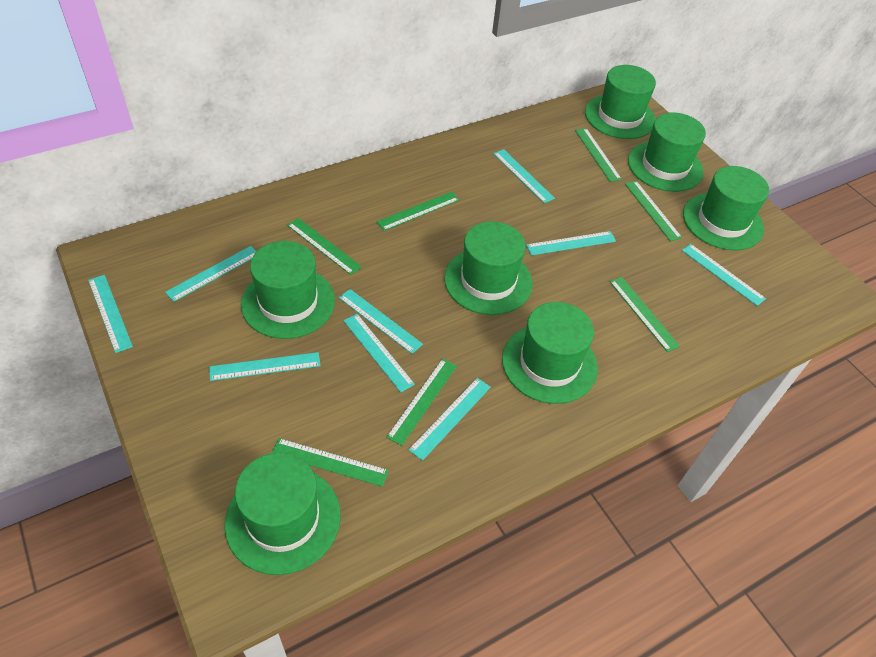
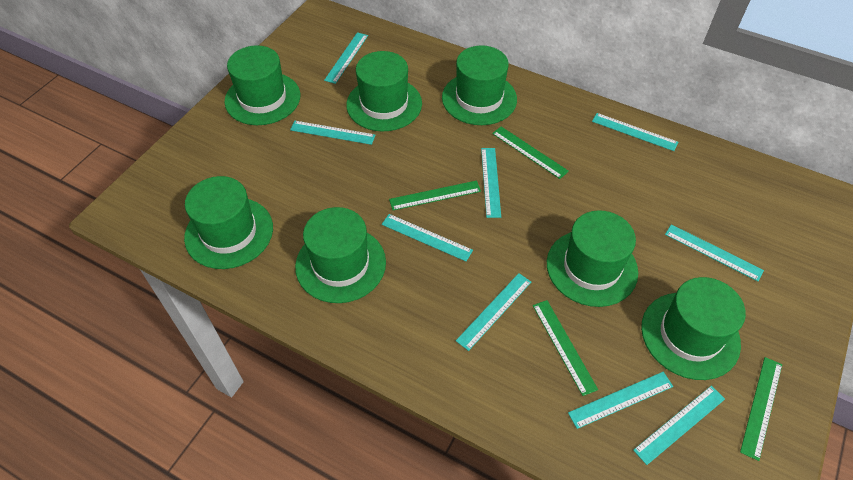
green ruler: [272,438,389,487] [287,218,362,275] [377,192,460,231] [386,359,457,446] [575,128,622,182] [610,277,680,352] [625,181,682,241] = 7 -> [389,180,481,210] [492,127,569,179] [533,300,598,396] [740,357,782,461] = 4

